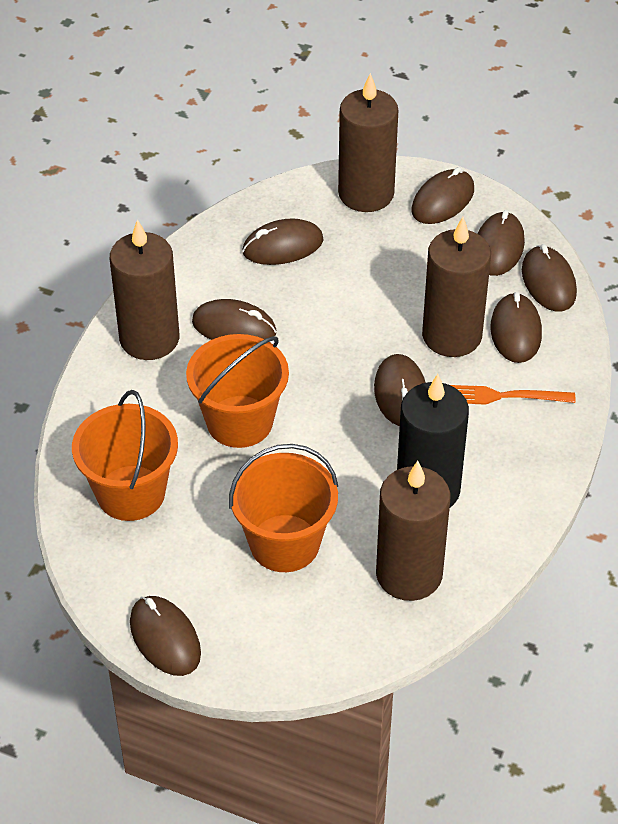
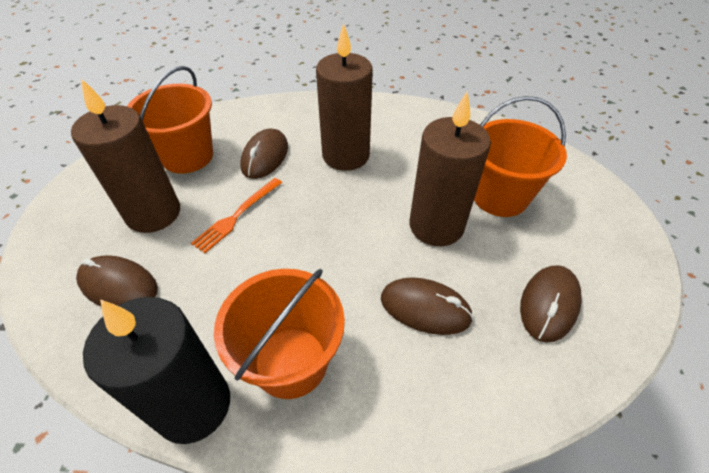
brown candle: [110,219,179,360] [338,73,398,212] [376,461,451,601] [422,217,491,357] = 4 -> [71,78,180,233] [316,23,373,171] [409,92,491,246] = 3
brown mouse: [130,596,201,676] [192,299,276,340] [242,218,323,265] [374,354,426,426] [412,167,474,224] [478,210,525,276] [490,292,542,363] [522,244,577,312] = 8 -> [76,256,158,306] [240,128,288,179] [381,277,474,335] [520,265,582,343] = 4

